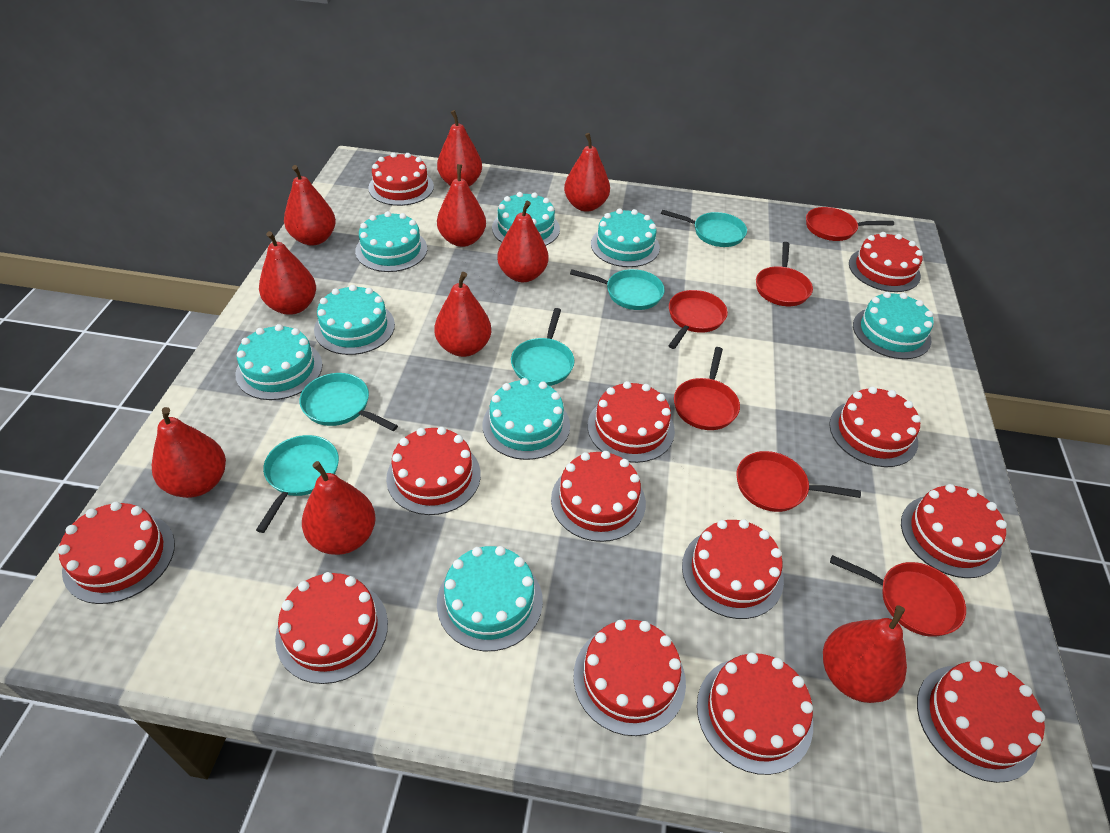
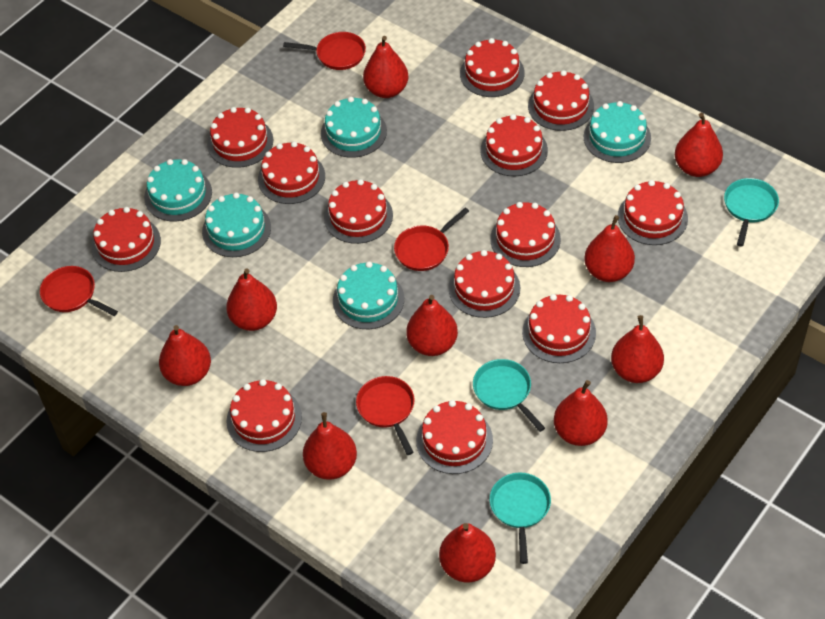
red pan: [668,290,728,349] [674,347,740,430] [737,451,861,512] [756,242,813,306] [806,207,894,241] [830,555,966,637] = 6 -> [40,266,118,316] [283,32,366,70] [356,376,415,455] [394,208,469,271] = 4
turquoise cake: [235,324,323,400] [314,285,395,355] [355,211,427,272] [437,546,543,651] [482,378,570,460] [492,192,560,246] [591,208,660,267] [853,292,934,359] = 8 -> [144,159,212,221] [202,193,271,257] [321,97,387,158] [333,261,404,329] [584,101,651,163] = 5
turquoise pan: [256,435,339,533] [300,373,398,431] [511,308,575,386] [570,269,665,310] [661,210,747,247] = 5 -> [473,359,545,432] [490,473,551,564] [724,178,779,246] = 3

